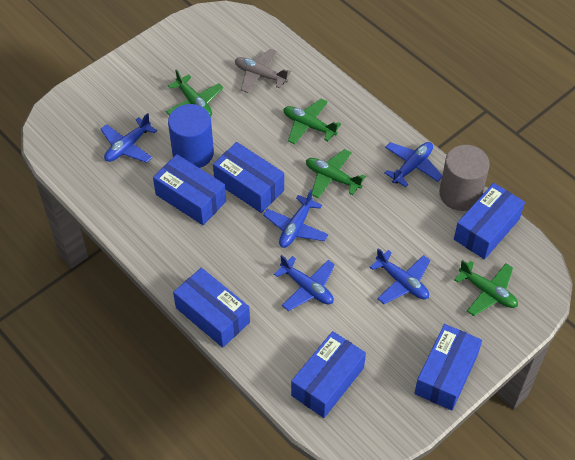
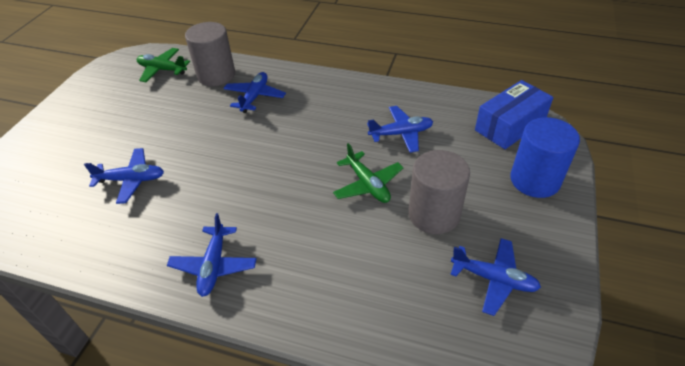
blue box: [153,154,226,225] [173,268,250,348] [213,142,284,213] [291,331,366,418] [414,324,482,411] [454,183,525,259] = 6 -> [475,80,553,149] = 1
green plane: [166,69,223,117] [284,98,341,144] [306,149,366,198] [454,260,518,316] = 4 -> [137,48,190,82] [333,143,403,203] = 2
grey cylinder: [439,145,490,211] = 1 -> [185,22,235,86] [408,150,470,234] = 2
grey plane: [235,49,291,93] = 1 -> none = 0

